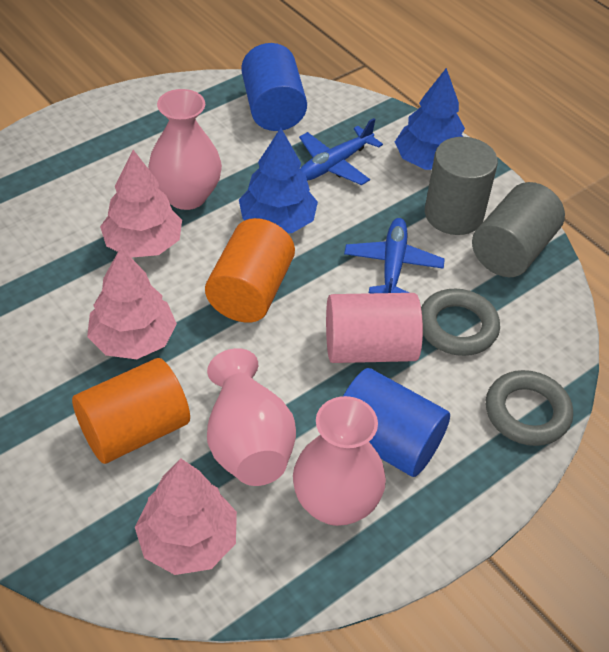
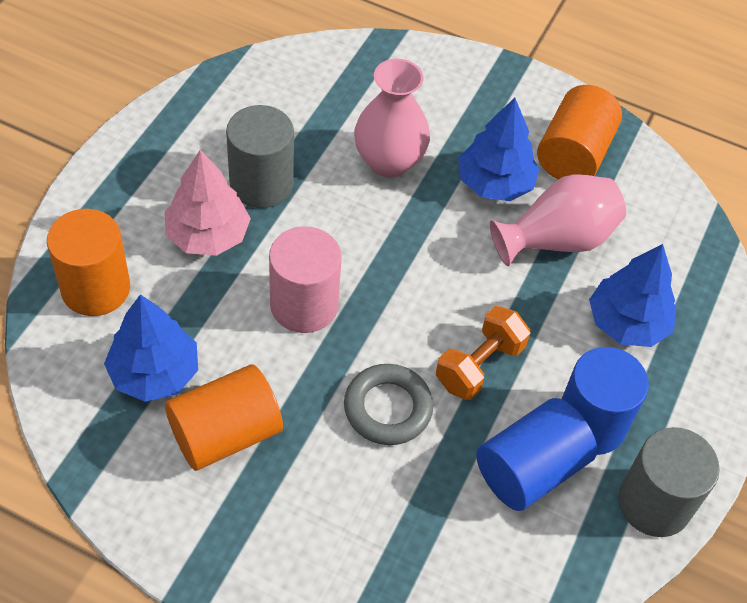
blue plane: [299,118,383,185] [344,218,445,293] = 2 -> none = 0
blue tree: [239,128,318,233] [395,68,465,170] = 2 -> [104,294,198,402] [458,98,539,201] [589,244,677,347] = 3
grey ring: [421,288,500,356] [486,370,573,446] = 2 -> [344,364,433,445] = 1
orange cylinder: [72,358,190,464] [205,218,295,323] = 2 -> [47,209,130,316] [165,364,283,471] [537,85,622,180] = 3
orange dumbbell: none = 0 -> [436,306,530,400] = 1
pink tree: [87,247,177,359] [100,150,182,258] [135,458,237,575] = 3 -> [165,150,251,256] = 1
pink vase: [148,89,222,210] [207,348,296,486] [293,396,386,526] = 3 -> [354,59,430,178] [490,174,626,266] = 2

